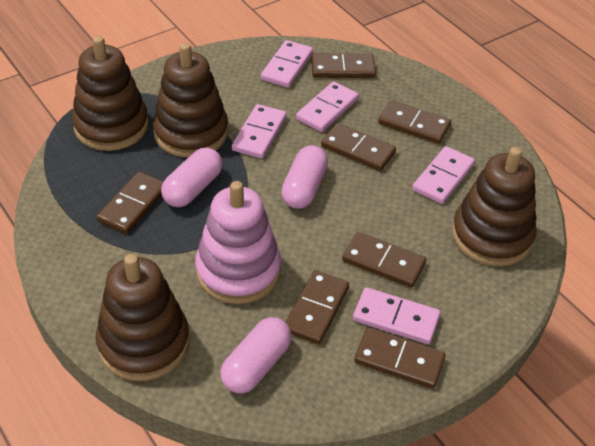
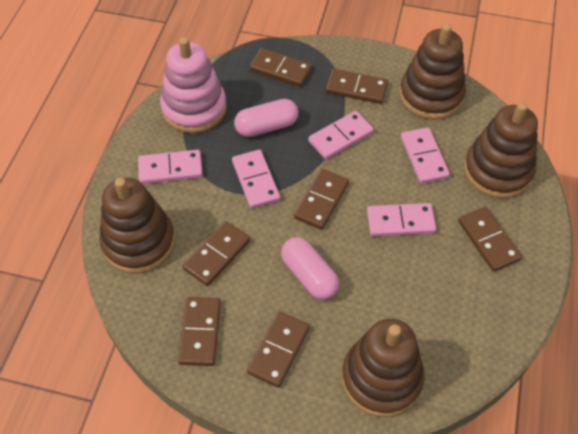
pink capsule: [161,147,223,207] [220,317,292,393] [281,145,328,209] = 3 -> [234,99,299,137] [281,237,339,300] = 2

